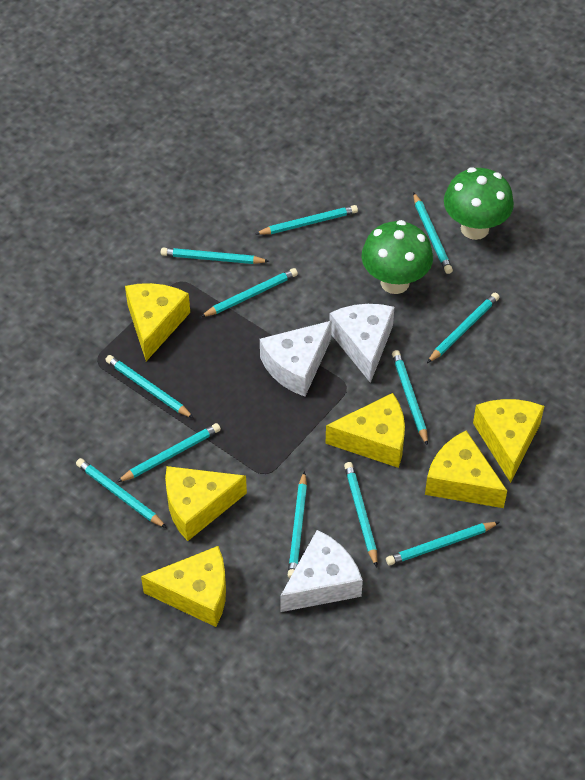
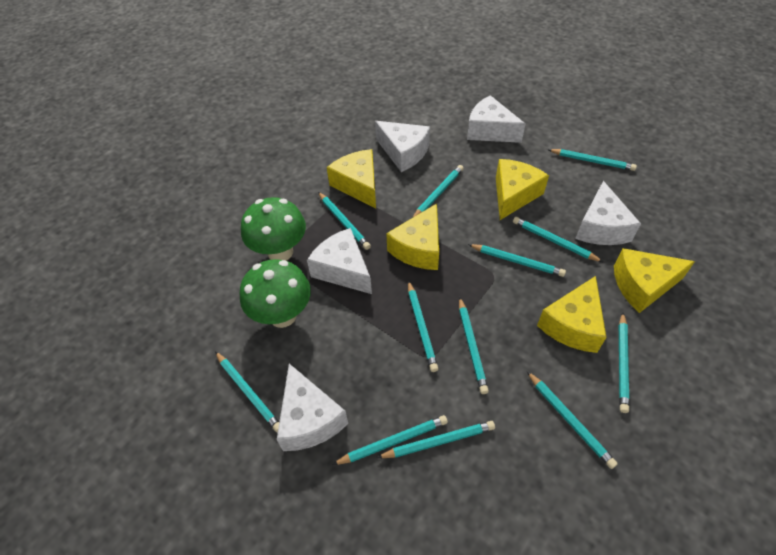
white cheese: [260,321,332,397] [280,530,363,612] [329,304,395,383] = 3 -> [277,364,348,451] [307,228,372,294] [375,121,430,172] [467,95,526,143] [575,181,641,245] = 5
yellow cheese: [125,283,190,361] [141,546,226,627] [165,466,247,541] [325,393,405,468] [425,431,507,508] [473,399,544,483] = 6 -> [327,149,376,209] [386,204,439,270] [496,159,549,220] [537,276,607,353] [614,248,695,313] = 5

